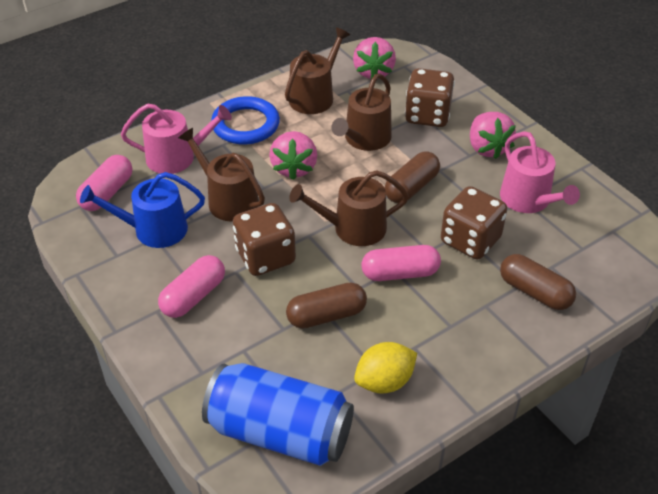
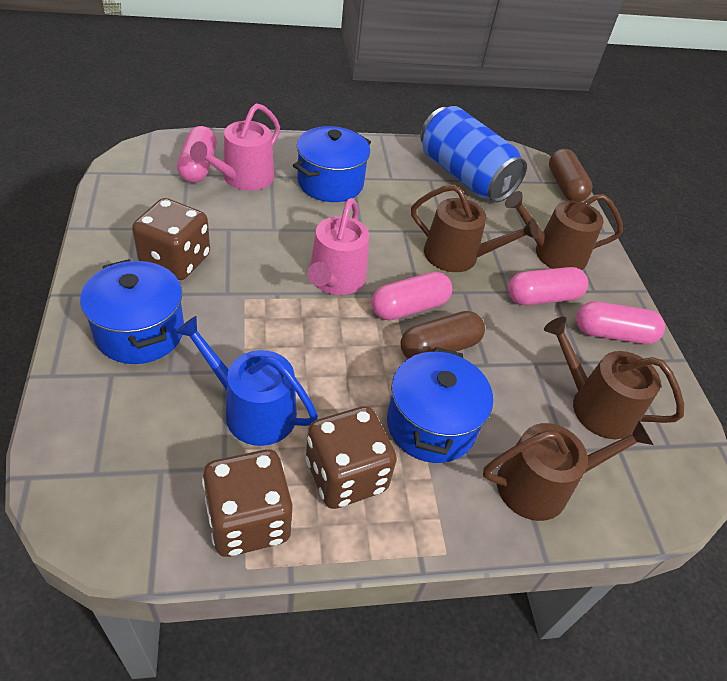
blue pot: none = 0 -> [80,259,184,364] [293,126,371,202] [387,347,493,463] = 3
blue ring: [211,96,280,145] = 1 -> none = 0
brown capsule: [286,282,367,329] [385,151,440,203] [500,254,576,310] = 3 -> [401,311,485,359] [549,149,592,202] = 2
pink capsule: [76,155,132,211] [158,255,225,318] [362,245,441,281] = 3 -> [177,126,217,183] [371,272,452,320] [508,267,588,305] [576,302,665,344] = 4
pink strawberry: [269,131,317,180] [353,37,396,79] [470,112,516,159] = 3 -> none = 0
yellow lemon: [354,342,417,393] = 1 -> none = 0

